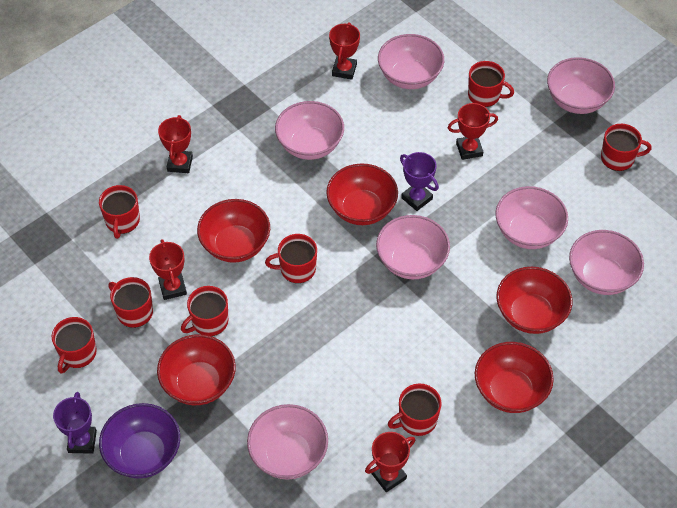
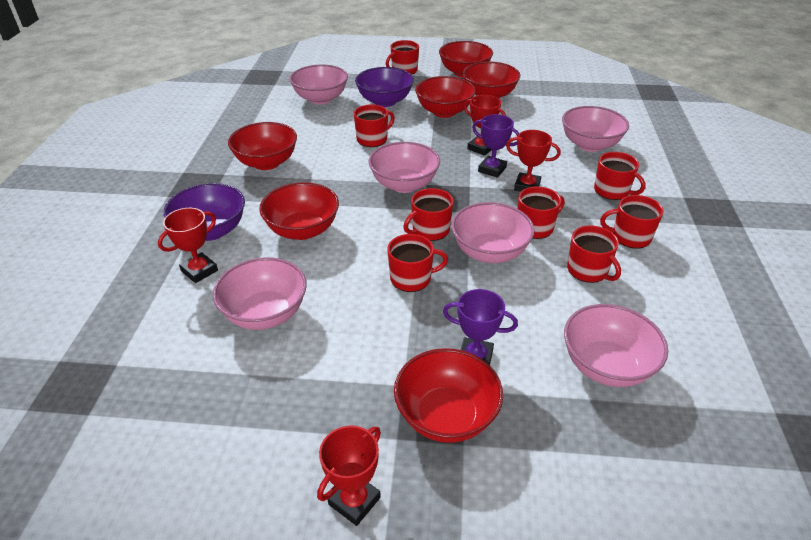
pink bowl: [247,404,328,480] [275,101,344,160] [376,215,450,279] [378,34,444,89] [495,186,568,249] [547,57,615,114] [569,230,644,295] = 7 -> [213,257,307,330] [290,64,348,104] [368,142,440,193] [451,202,535,263] [562,106,629,152] [564,304,668,387] = 6
purple bowl: [99,403,180,478] = 1 -> [164,183,245,241] [355,67,414,107] = 2
red bowl: [157,334,236,405] [197,199,270,263] [326,164,398,225] [475,342,554,413] [496,267,572,334] = 5 -> [228,122,297,170] [259,182,339,240] [394,348,503,443] [415,76,476,118] [439,41,493,78] [462,62,520,99] = 6
red trophy: [149,239,187,300] [158,115,193,173] [329,22,360,80] [365,432,415,492] [448,103,498,160] = 5 -> [158,208,218,283] [317,426,381,526] [464,95,506,156] [506,130,561,192] = 4

